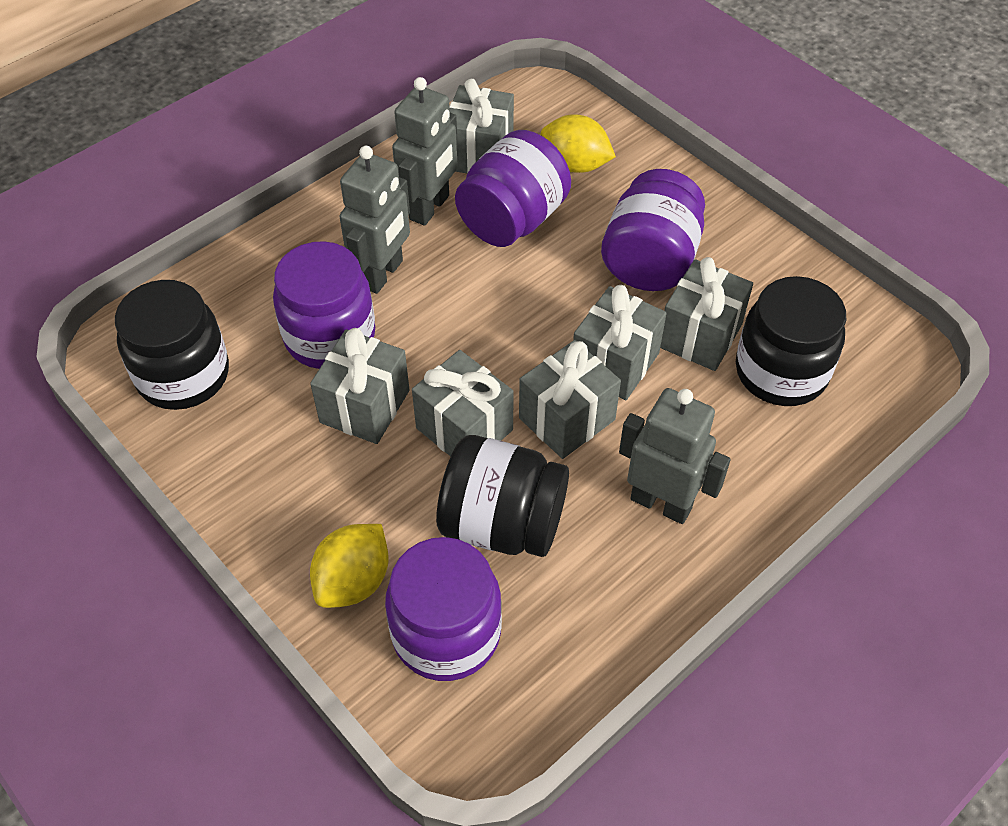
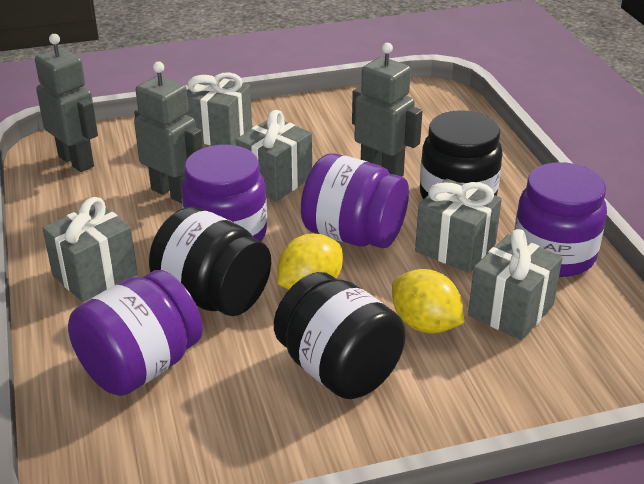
grey gift: [310,328,409,444] [412,350,514,456] [450,79,514,173] [519,340,621,459] [573,285,667,400] [660,257,753,371] = 6 -> [42,197,138,302] [186,72,252,146] [235,110,312,202] [415,179,502,273] [468,229,562,340] = 5

